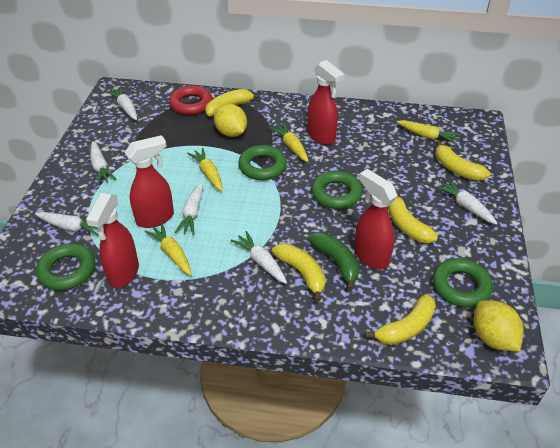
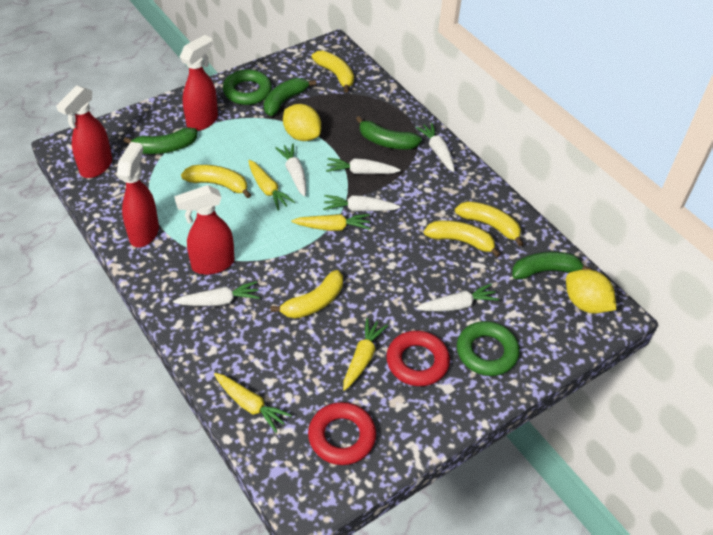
green banana: [308,232,359,291] = 1 -> [123,127,197,154] [264,78,316,116] [356,116,422,149] [512,251,592,280] = 4
green ring: [36,243,95,290] [238,145,287,180] [311,171,362,209] [433,258,493,307] = 4 -> [223,69,272,105] [457,321,519,376] = 2
red ring: [169,85,213,115] = 1 -> [308,402,376,465] [386,331,450,386] = 2

